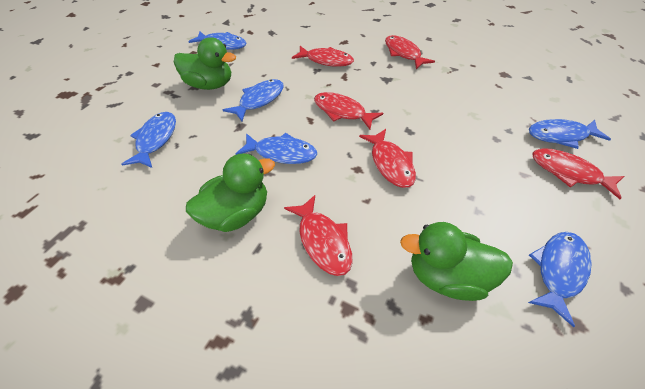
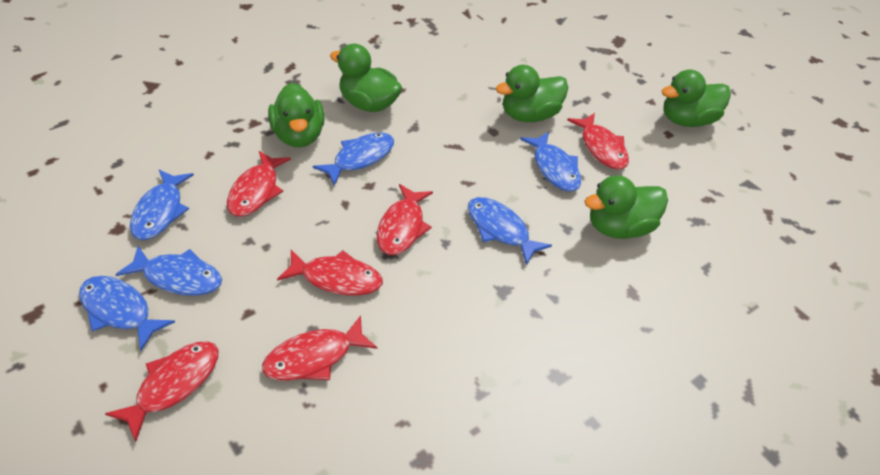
green duck: [174,37,236,90] [186,154,275,232] [400,222,513,301] = 3 -> [268,83,325,147] [330,44,402,112] [496,65,568,122] [585,175,668,239] [661,69,731,127] = 5

